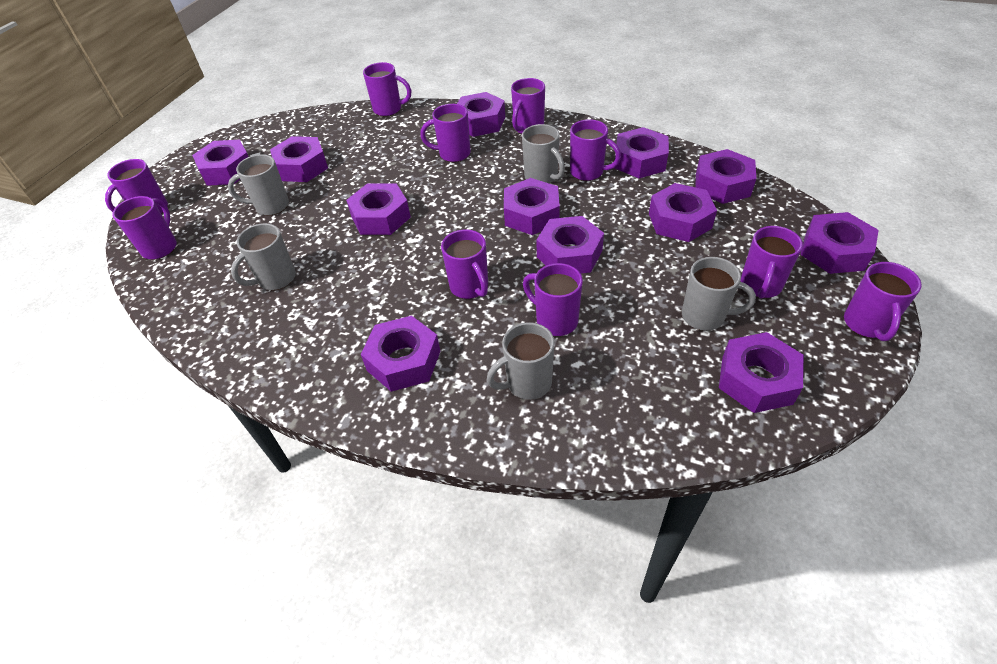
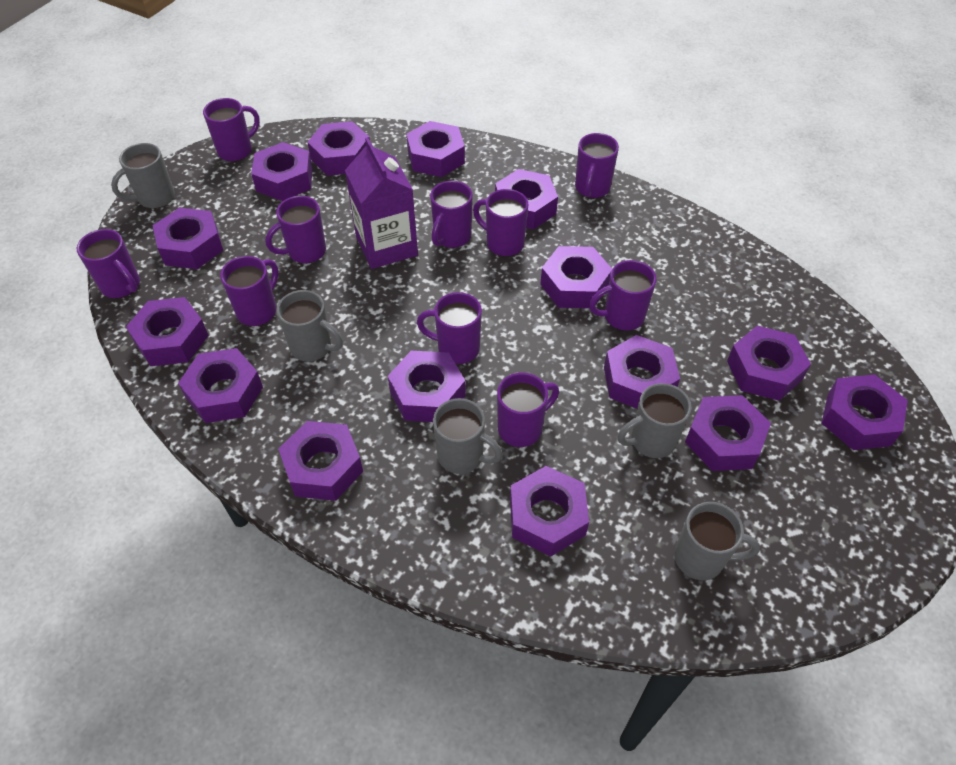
purple carton: none = 0 -> [345,137,418,269] = 1
purple nut: [192,140,248,186] [270,136,328,182] [346,183,411,235] [361,316,441,392] [457,92,505,137] [504,178,560,235] [537,216,604,274] [614,127,669,178] [649,183,717,242] [695,149,756,204] [719,332,804,413] [800,212,879,274] = 12 -> [126,297,209,366] [153,207,223,269] [178,348,263,423] [251,142,313,201] [279,421,363,501] [307,121,370,176] [388,351,466,422] [406,121,465,177] [495,169,558,229] [510,466,589,556] [540,246,612,308] [604,335,680,408] [685,395,771,471] [727,326,811,401] [822,374,908,450] = 15

